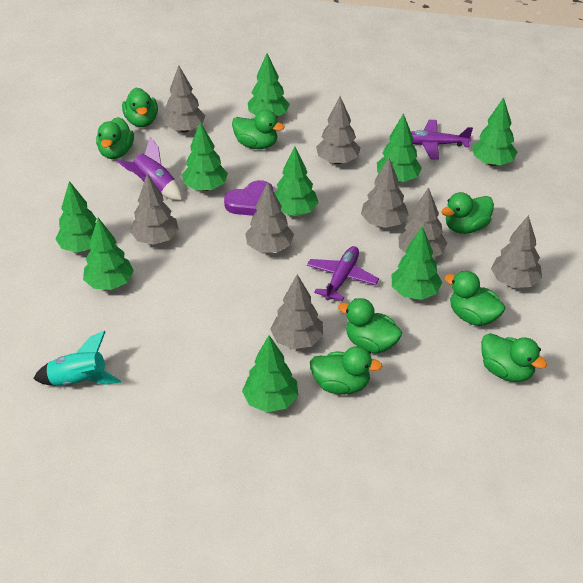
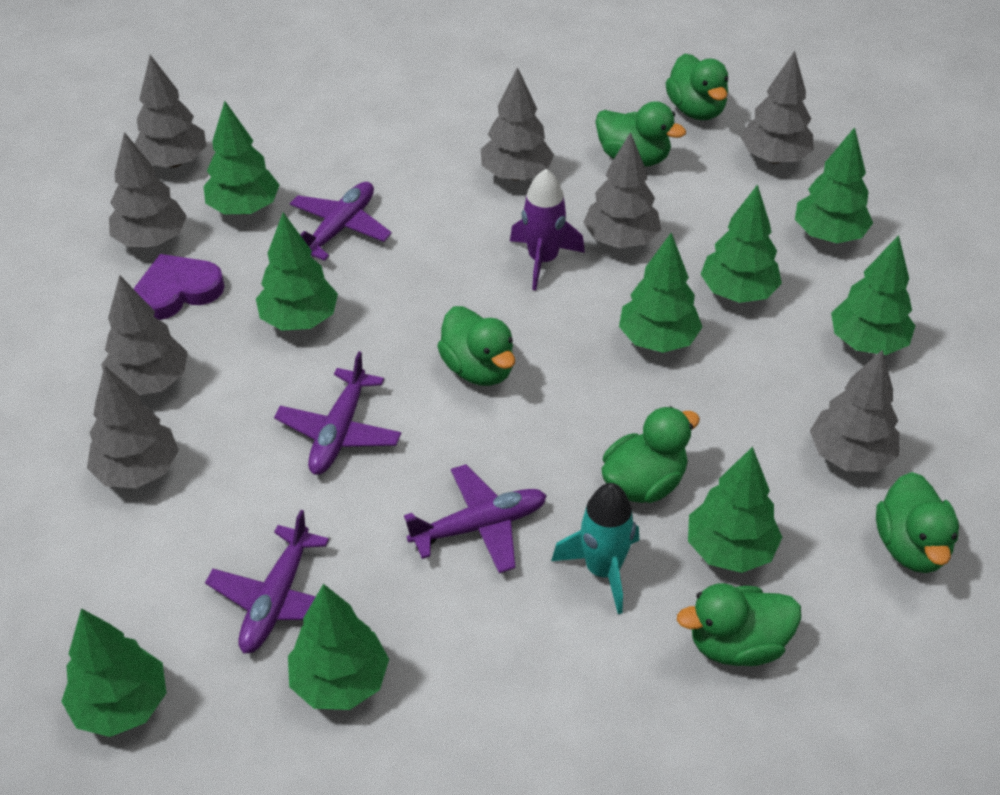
green duck: [96,117,134,159] [122,88,158,127] [232,110,285,149] [310,346,382,395] [338,298,402,353] [441,192,494,234] [444,271,505,326] [481,333,547,382] = 8 -> [437,306,515,386] [596,101,686,167] [602,406,700,503] [666,54,728,120] [677,583,801,666] [876,472,959,573] = 6
purple plane: [307,246,379,301] [411,120,473,160] = 2 -> [205,510,329,654] [274,351,401,475] [290,182,392,261] [404,464,547,573] = 4

